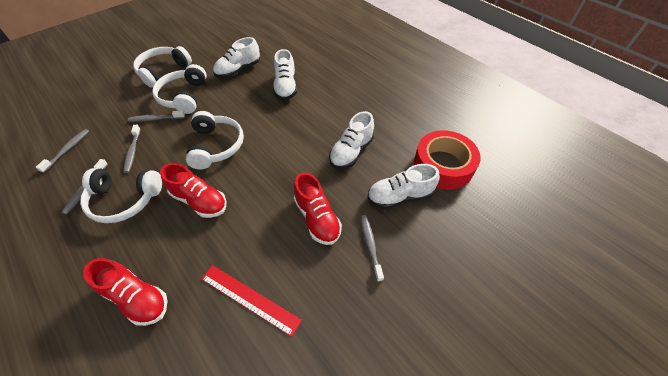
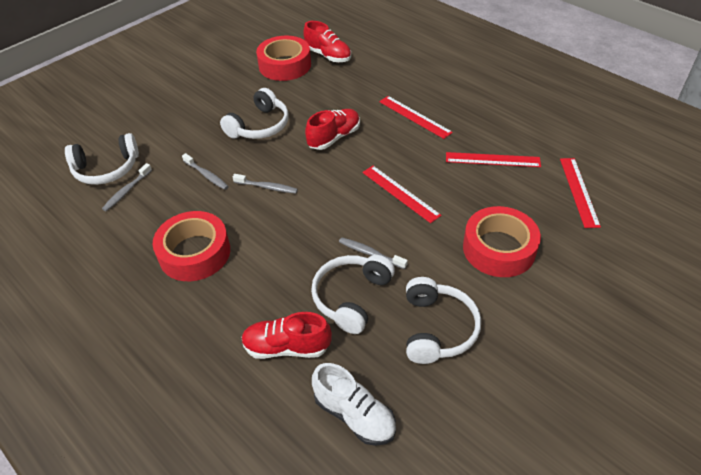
grey toothbrush: [35,129,89,173] [61,159,108,215] [124,125,141,173] [128,110,185,122] [360,215,384,282] = 5 -> [102,163,152,211] [182,153,229,190] [233,174,298,194] [339,237,408,269] = 4
red ruler: [201,265,302,337] = 1 -> [362,166,442,223] [379,96,453,139] [446,152,541,167] [560,158,601,228] = 4
red tape: [414,130,481,190] = 1 -> [153,211,230,281] [256,36,311,81] [463,206,541,277] = 3
white shoe: [213,37,260,78] [273,49,297,100] [329,111,374,169] [367,164,440,209] = 4 -> [312,363,396,446] = 1

